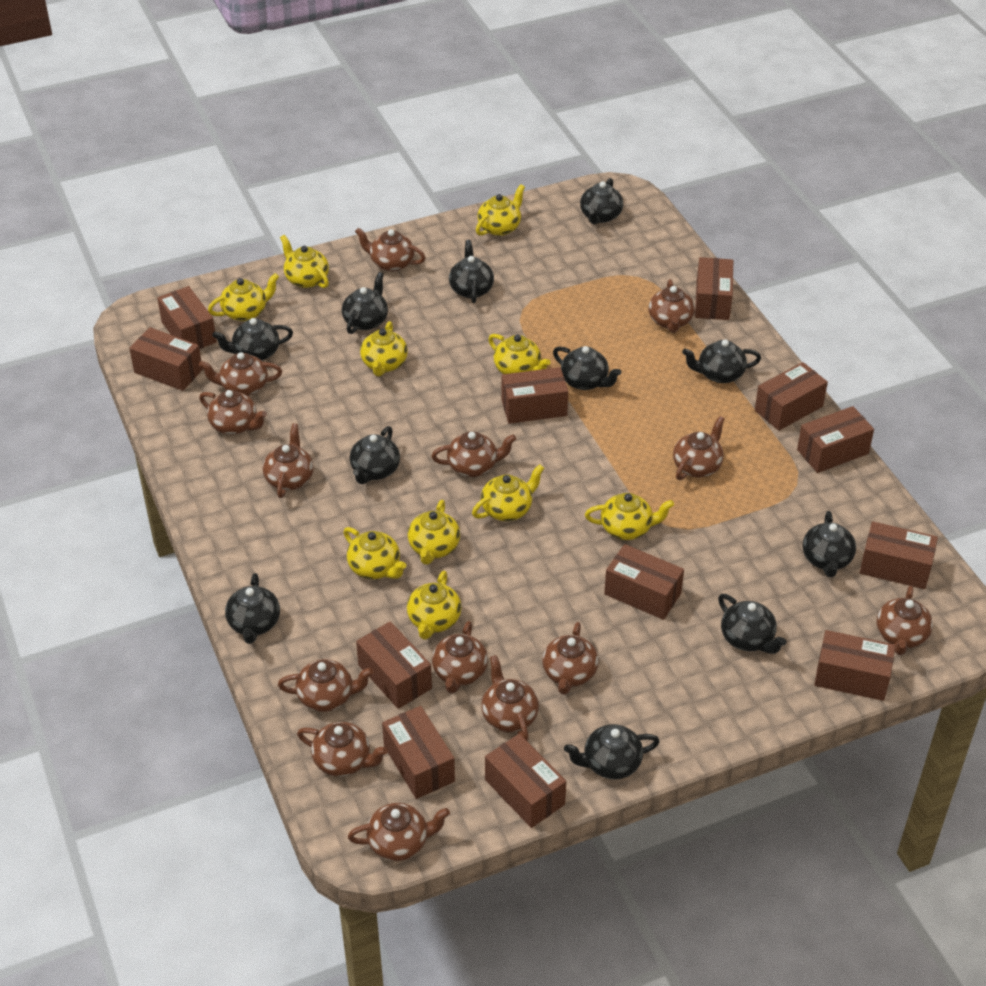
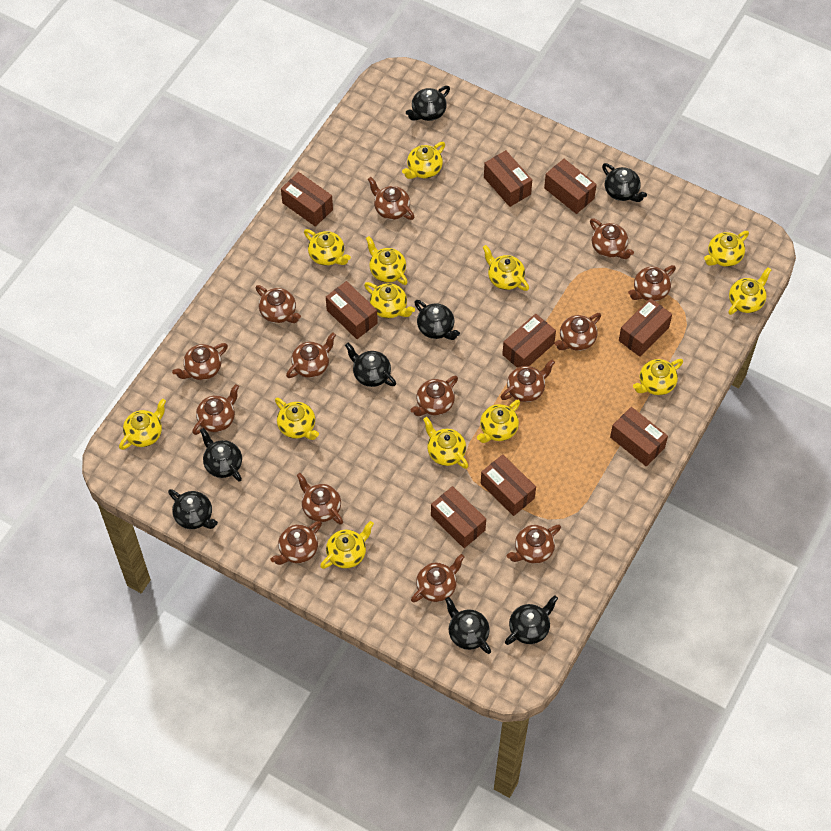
black teapot: [212,318,293,361] [225,573,280,644] [342,272,388,334] [349,426,400,484] [449,240,494,303] [553,346,621,390] [564,724,660,779] [580,178,623,224] [682,339,761,383] [718,594,787,654] [802,511,856,577] = 11 -> [168,489,218,529] [200,428,242,482] [345,343,396,387] [406,86,450,121] [414,300,460,340] [445,597,491,654] [505,595,558,645] [602,163,647,202] = 8
brown box: [129,327,203,391] [157,286,217,349] [356,621,432,709] [382,706,455,799] [485,734,566,828] [501,367,568,424] [604,544,684,620] [695,257,733,320] [755,362,828,431] [797,406,874,473] [814,630,895,701] [860,521,938,589] = 12 -> [281,172,333,227] [326,281,378,339] [431,486,486,548] [481,454,536,516] [484,150,532,207] [502,314,556,368] [544,159,597,214] [610,407,668,467] [619,298,672,357] = 9
yellow teapot: [208,273,279,321] [280,235,329,288] [343,527,406,579] [360,321,408,376] [407,571,462,640] [408,500,460,565] [472,464,544,521] [476,184,525,236] [488,334,551,374] [585,493,674,540] = 10 -> [119,399,166,450] [275,397,319,440] [304,229,351,266] [320,521,374,569] [364,282,415,318] [366,236,408,285] [402,142,445,179] [423,417,468,469] [477,400,520,443] [482,245,529,291] [633,359,683,395] [704,231,749,267] [728,267,772,315] = 13

